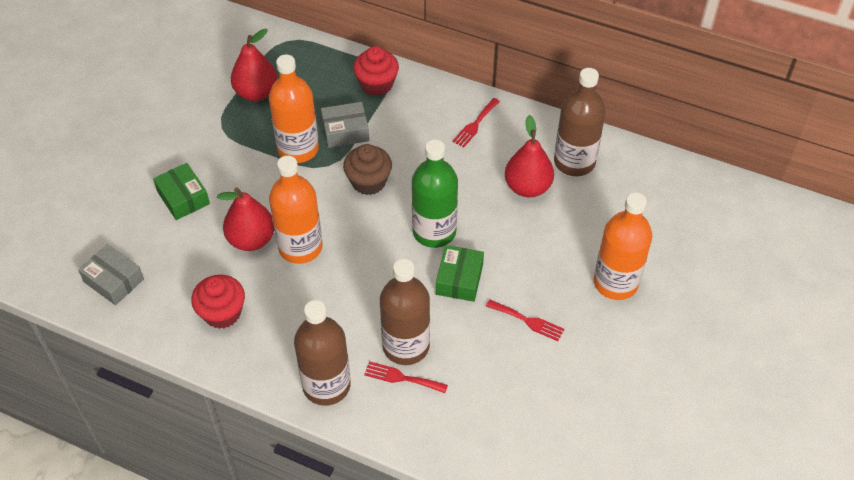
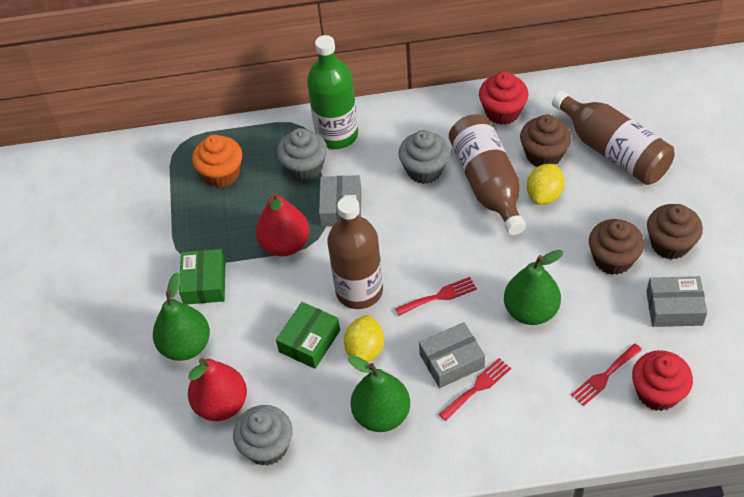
brown cupcake: [343,144,392,195] = 1 -> [520,115,572,167] [589,219,644,275] [647,204,703,259] = 3
green pear: none = 0 -> [153,272,210,361] [348,356,410,432] [504,250,564,325] = 3
grey box: [78,244,144,305] [321,102,369,148] = 2 -> [319,175,361,227] [419,322,485,388] [646,276,707,327] = 3
grey cupcake: none = 0 -> [233,405,293,466] [277,128,327,181] [398,130,450,184] = 3
orange bottle: [269,54,319,163] [269,156,322,264] [594,192,652,300] = 3 -> none = 0
orange cupcake: none = 0 -> [192,135,242,188] = 1
red pear: [217,188,274,251] [231,29,277,101] [505,115,554,197] = 3 -> [188,358,247,421] [256,192,310,257] = 2
yellow lemon: none = 0 -> [344,315,384,362] [527,164,565,205] = 2

